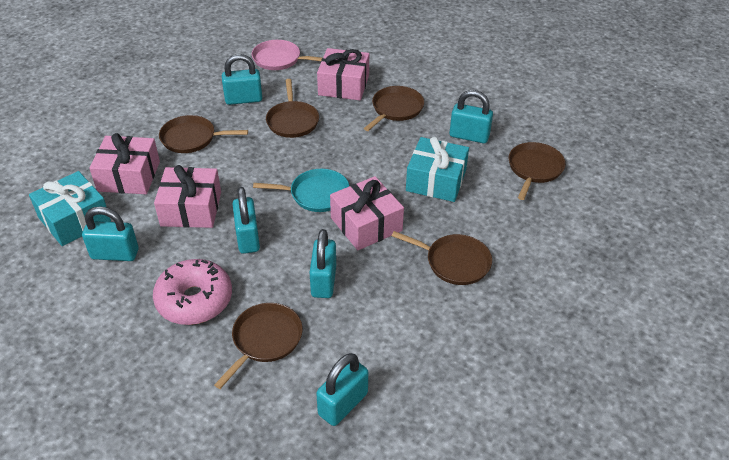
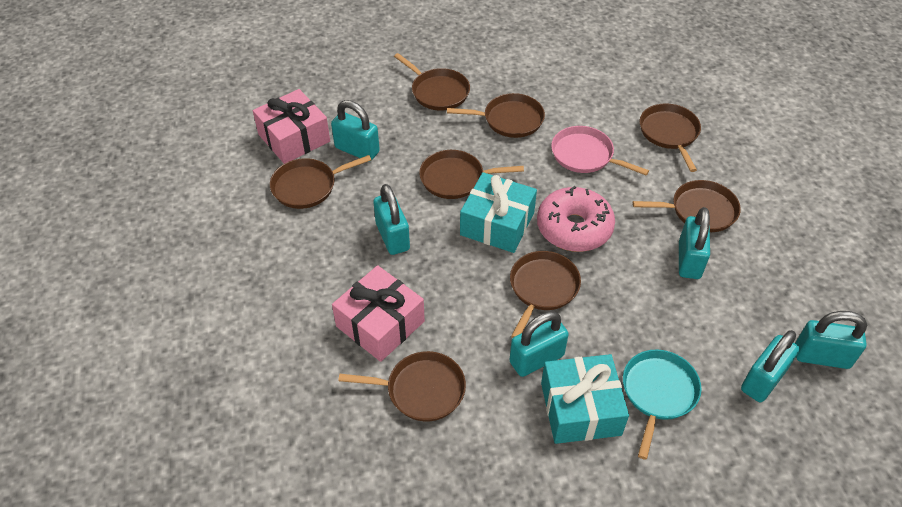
brown pan: [159,115,248,153] [214,303,303,389] [266,79,319,138] [364,86,424,131] [392,231,492,285] [509,142,566,200] = 6 -> [270,155,371,209] [338,351,466,421] [394,53,470,111] [419,150,524,199] [447,93,545,138] [510,251,581,338] [633,180,741,232] [640,103,701,172] = 8
pink gift: [89,133,160,194] [154,165,221,228] [317,48,369,100] [330,176,404,250] = 4 -> [253,89,330,164] [332,265,425,362] = 2

